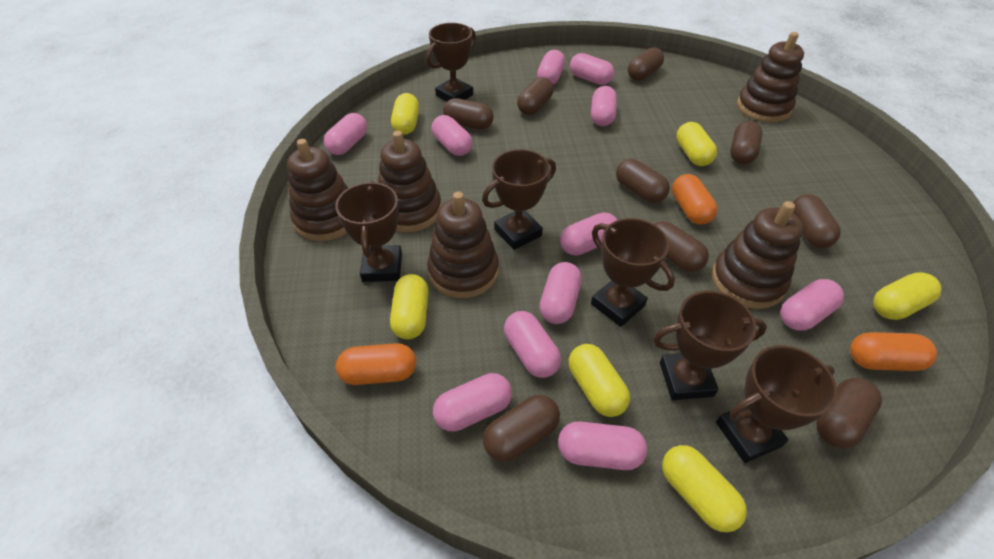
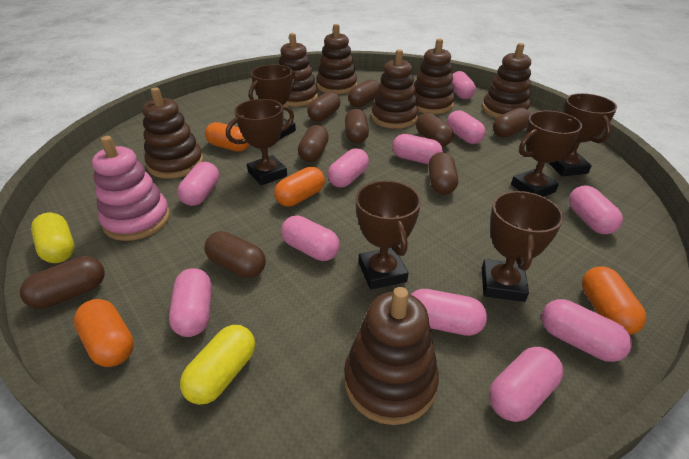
brown stacking toy: [287,139,348,241] [378,131,442,232] [427,192,499,298] [712,201,803,309] [737,32,804,122] = 5 -> [142,87,204,179] [279,33,318,107] [317,24,357,94] [344,287,439,425] [371,49,418,129] [414,39,455,114] [482,43,531,118] = 7
orange capsule: [336,343,416,385] [672,174,717,225] [850,332,937,371] = 3 -> [74,299,134,367] [205,122,249,152] [274,167,325,207] [582,267,646,335] = 4
pink stacking toy: none = 0 -> [92,136,170,241] = 1
yellow capsule: [390,274,429,339] [391,93,419,135] [569,344,630,417] [662,445,747,532] [676,122,717,166] [873,272,942,320] = 6 -> [31,213,74,263] [180,325,255,405] = 2

